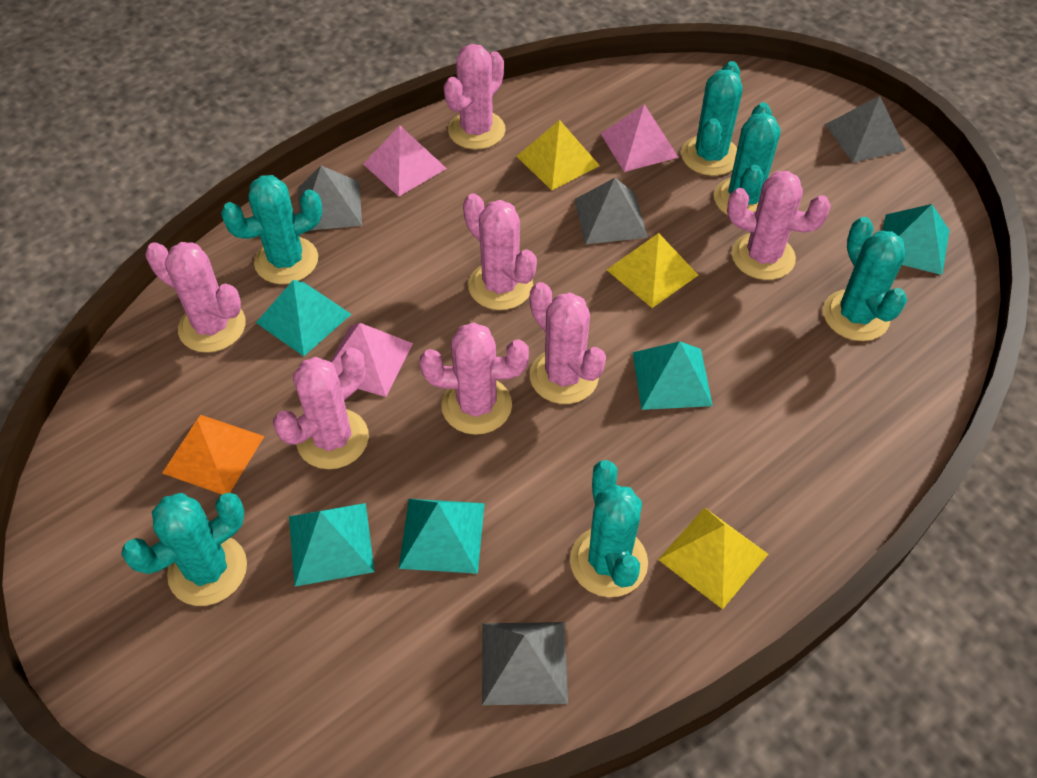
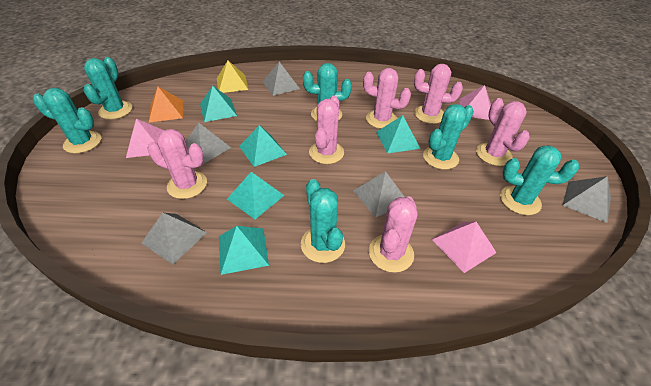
grey pyramid: [298,166,362,231] [482,622,568,705] [574,178,648,244] [825,96,906,163] = 4 -> [142,213,207,264] [186,123,231,165] [263,62,300,96] [353,171,404,218] [563,176,611,223] = 5
pink cactus: [145,242,246,353] [273,348,369,469] [420,322,529,435] [444,44,506,150] [463,193,537,310] [530,282,606,404] [727,171,831,280] = 7 -> [148,129,207,199] [309,96,344,164] [363,68,411,129] [369,196,417,273] [414,64,463,124] [476,98,530,166] = 6
yellow pyramid: [516,120,600,190] [607,233,698,308] [658,507,768,609] = 3 -> [217,60,248,93] = 1

